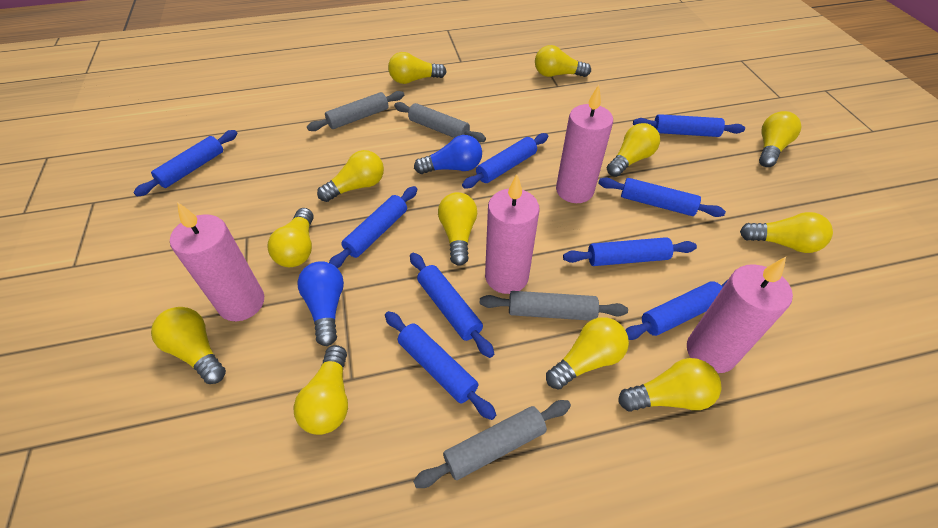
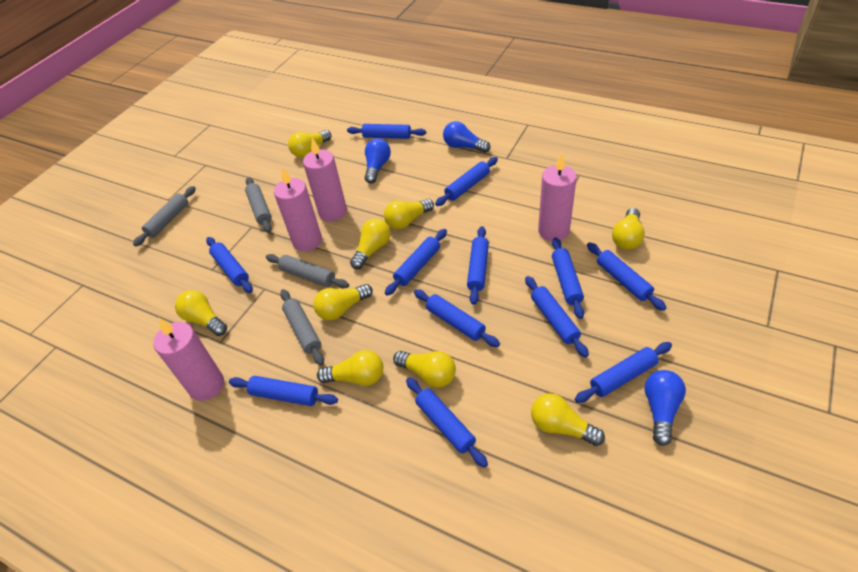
blue light bulb: [298,261,344,346] [414,135,482,174] = 2 -> [365,139,391,183] [443,121,490,153] [644,370,686,446] = 3
blue rolling pin: [133,130,238,196] [329,186,417,268] [385,311,496,420] [410,253,494,358] [462,133,548,188] [563,237,697,266] [599,178,726,217] [625,280,728,340] [633,114,745,137] = 9 -> [206,237,253,293] [229,376,338,406] [347,124,426,139] [385,229,447,296] [406,377,488,468] [414,289,500,347] [435,157,498,206] [467,226,489,305] [525,276,589,358] [552,237,584,319] [575,342,672,403] [587,242,667,311] = 12
yellow light bulb: [151,307,226,384] [268,208,314,267] [293,345,348,435] [317,150,384,202] [388,52,447,84] [438,192,477,266] [535,45,591,77] [546,317,629,390] [607,123,660,177] [618,358,721,412] [740,212,833,253] [759,111,801,167] = 12 -> [175,290,227,336] [288,130,331,158] [313,284,373,320] [317,350,383,386] [350,218,391,269] [384,199,434,229] [393,351,456,388] [531,393,605,446] [612,208,645,250] = 9

